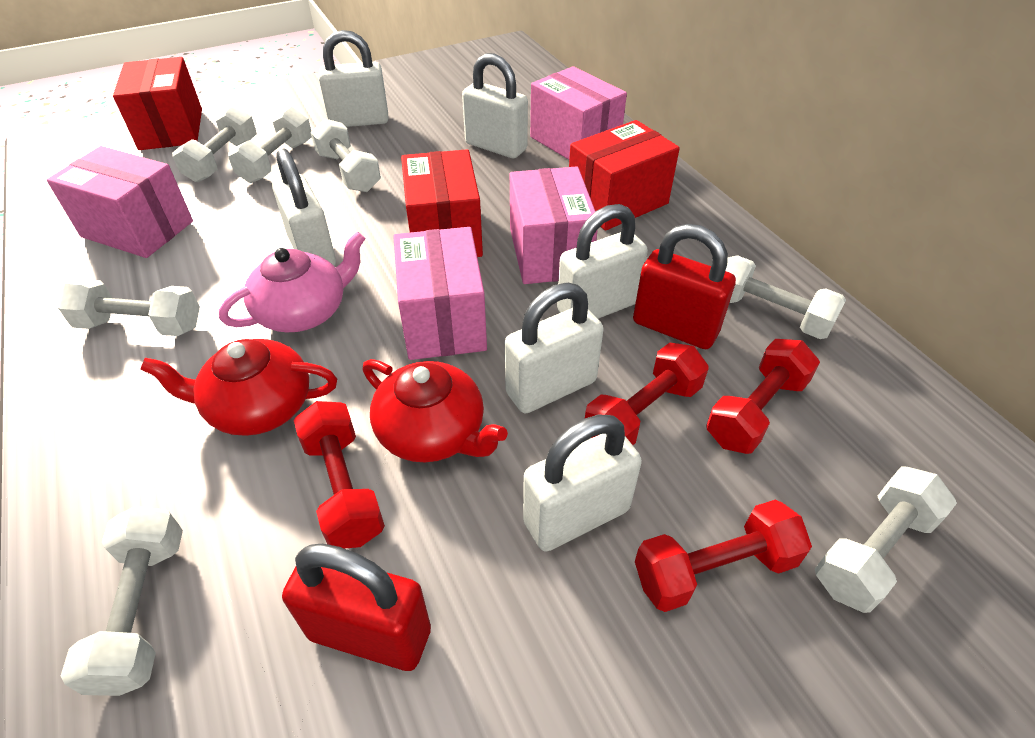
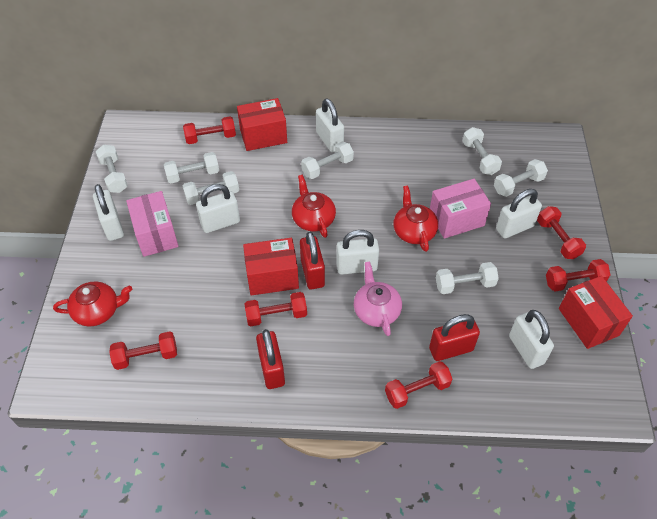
pink box: [47,146,193,258] [393,227,487,360] [510,166,598,284] [530,66,627,160] = 4 -> [126,191,179,257] [430,179,491,239] = 2
red dumbbell: [294,401,385,549] [585,343,708,445] [635,500,812,612] [706,339,820,454] = 4 -> [109,331,177,370] [183,117,236,144] [244,292,307,326] [385,361,452,409] [537,206,586,259] [546,259,610,292] = 6
red padlock: [282,544,431,671] [633,224,736,349] = 2 -> [256,329,285,389] [300,232,325,289] [429,314,480,361] = 3
red teapot: [140,339,337,436] [362,359,508,462] = 2 -> [53,281,132,326] [292,175,336,238] [393,185,438,252] = 3

